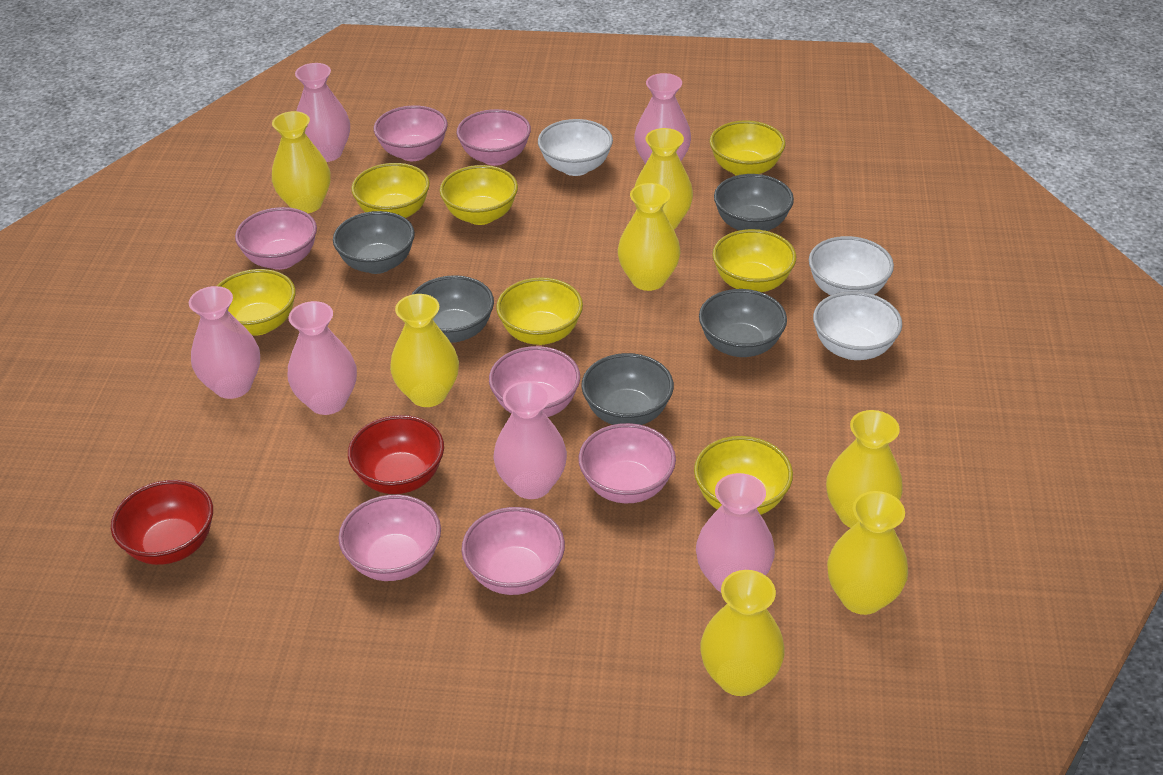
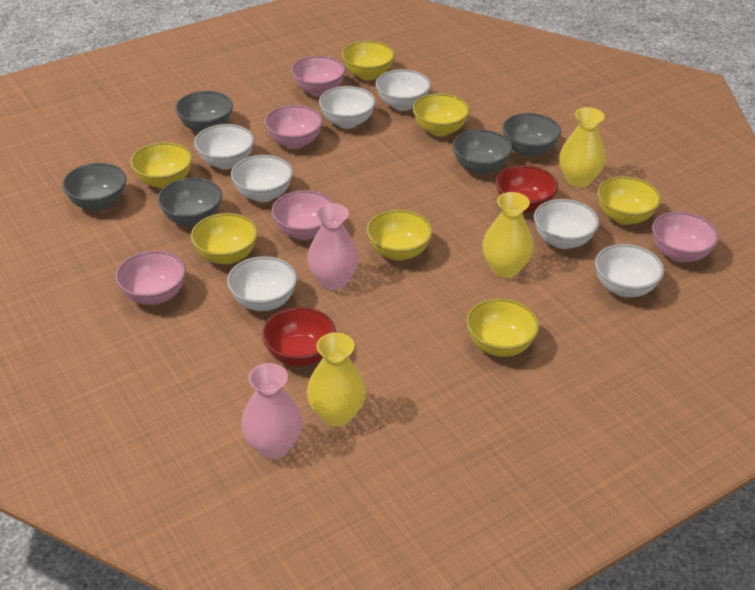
pink bowl: [235,207,317,270] [338,495,441,581] [374,105,448,161] [457,109,531,166] [461,507,565,595] [489,346,580,417] [578,423,676,503] = 7 -> [115,250,186,305] [264,105,323,149] [271,190,334,240] [291,56,346,96] [652,211,719,262] = 5
pink vase: [189,286,260,399] [288,301,357,415] [295,63,350,162] [493,381,567,499] [634,73,691,164] [696,473,775,592] = 6 -> [241,363,302,459] [307,203,359,290] = 2
white bowl: [538,119,613,176] [809,236,894,295] [813,291,902,360] = 3 -> [194,124,254,169] [227,256,297,311] [231,155,293,202] [319,86,376,129] [376,69,431,111] [534,199,599,249] [595,244,664,297] = 7
yellow vase: [272,111,330,213] [390,294,459,407] [618,183,681,291] [635,128,693,229] [700,570,785,696] [826,410,903,528] [827,491,908,615] = 7 -> [307,332,366,427] [482,192,533,278] [559,107,606,187] = 3

